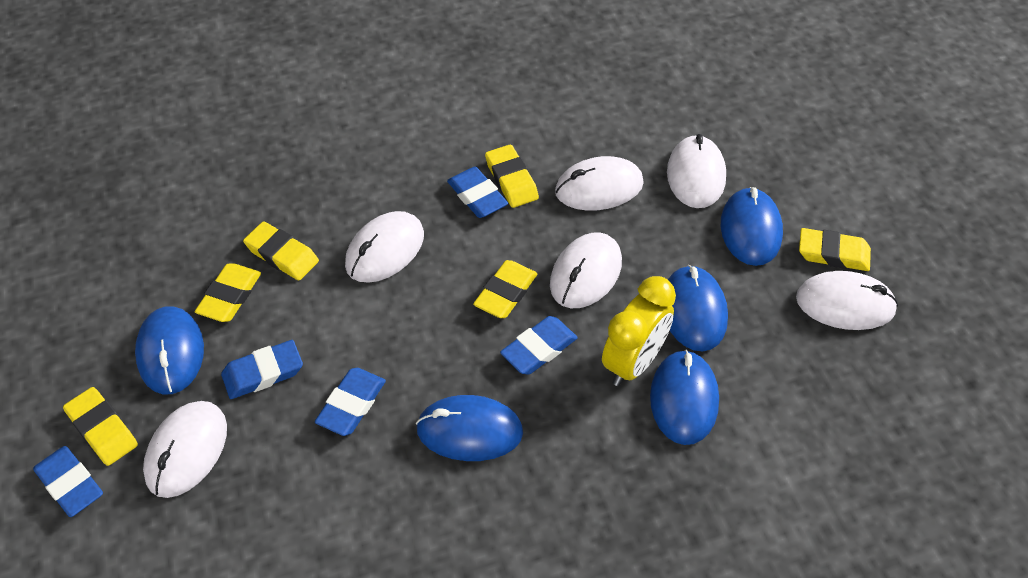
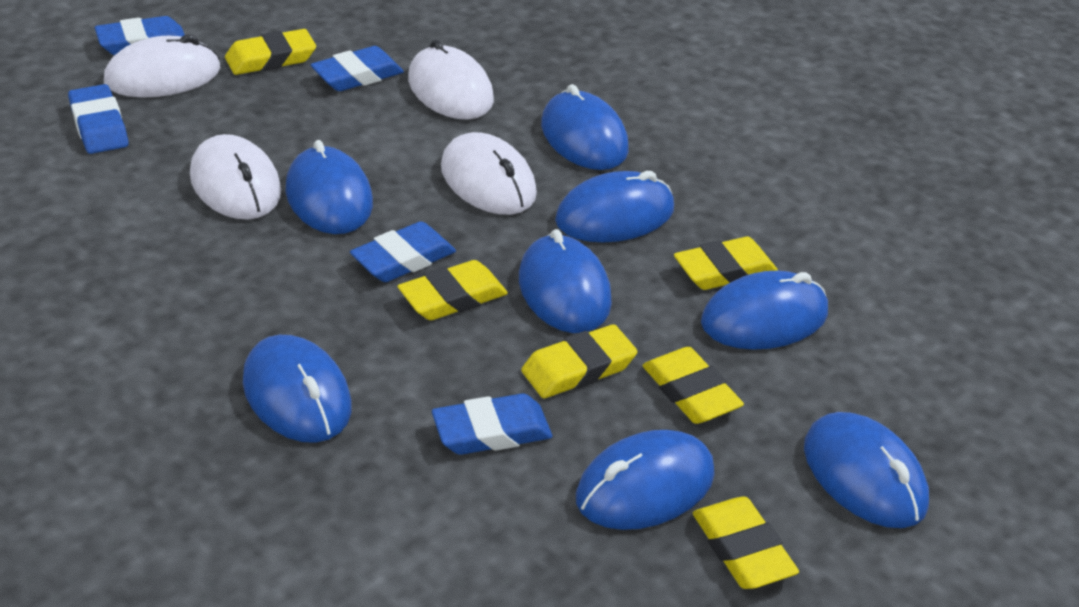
blue mouse: [135,306,204,394] [416,395,523,461] [650,349,719,445] [668,265,728,351] [721,187,783,266] = 5 -> [243,335,352,443] [286,140,373,234] [519,229,612,333] [541,84,629,170] [555,171,674,243] [576,430,715,530] [701,271,828,350] [804,412,929,528] = 8
white mouse: [143,401,227,498] [345,211,424,283] [550,232,622,308] [555,156,644,211] [667,134,726,208] [796,271,898,330] = 6 -> [104,34,220,98] [190,134,281,219] [408,39,494,120] [441,132,537,215] = 4
yellow clock: [602,276,676,386] = 1 -> none = 0

